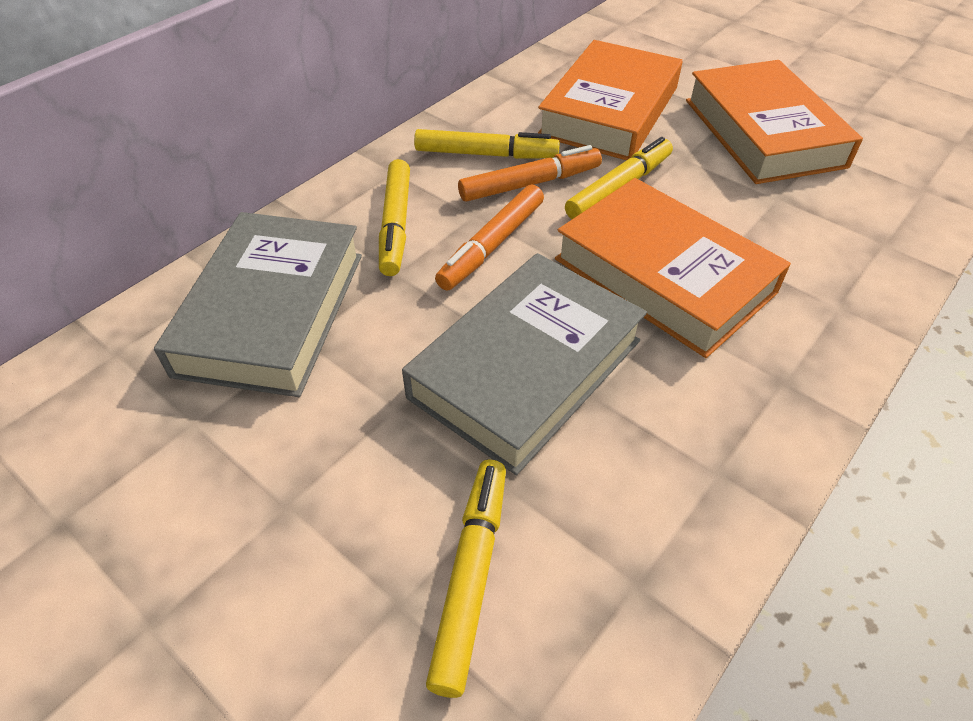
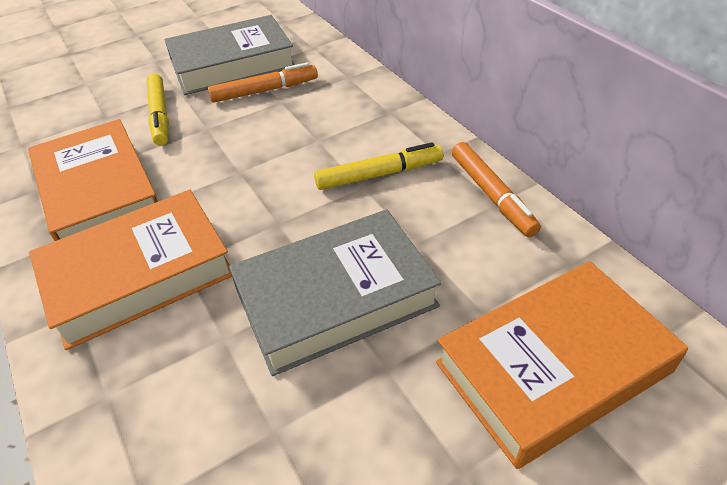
yellow marker: [379,159,410,276] [414,129,560,159] [426,460,506,698] [565,137,673,219] = 4 -> [146,74,169,146] [314,142,443,190] = 2

